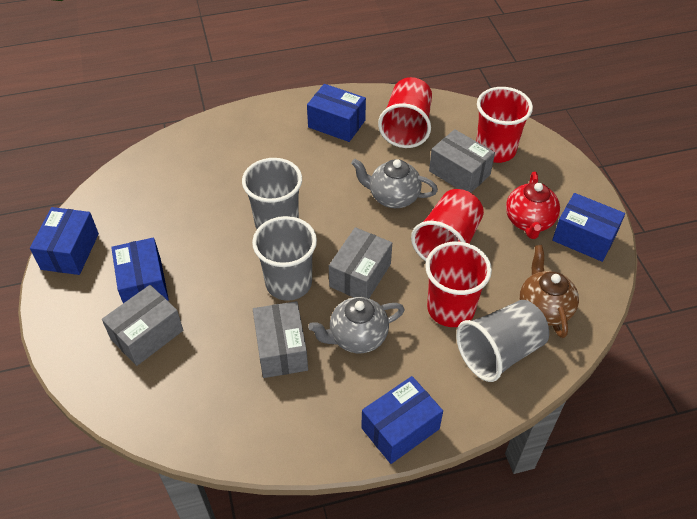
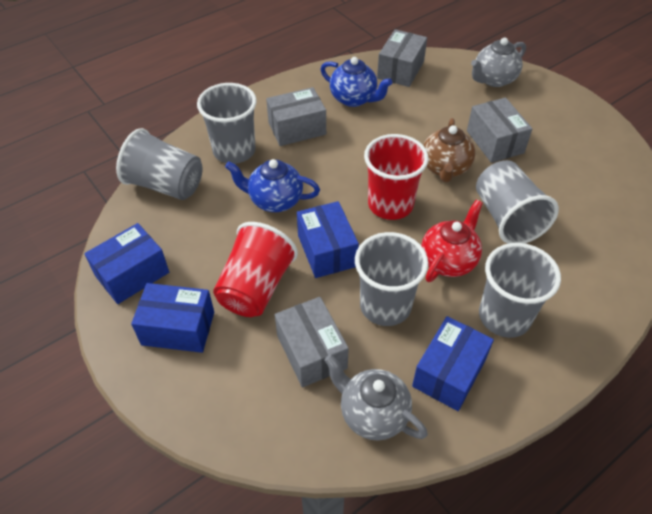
blue box: [30,207,99,275] [111,237,169,303] [307,84,366,142] [361,376,443,464] [552,193,625,262] = 5 -> [84,223,169,304] [131,283,214,353] [297,201,359,278] [412,316,494,411] = 4
blue teapot: none = 0 -> [225,159,320,212] [321,57,392,107] = 2
grey cup: [242,158,302,229] [252,216,317,301] [456,300,549,382] = 3 -> [116,128,203,200] [197,83,257,164] [355,232,428,326] [476,160,559,244] [479,243,561,338] = 5
red cup: [378,77,432,148] [411,189,484,261] [425,242,492,327] [476,87,533,163] = 4 -> [213,222,298,317] [364,134,429,220] = 2

